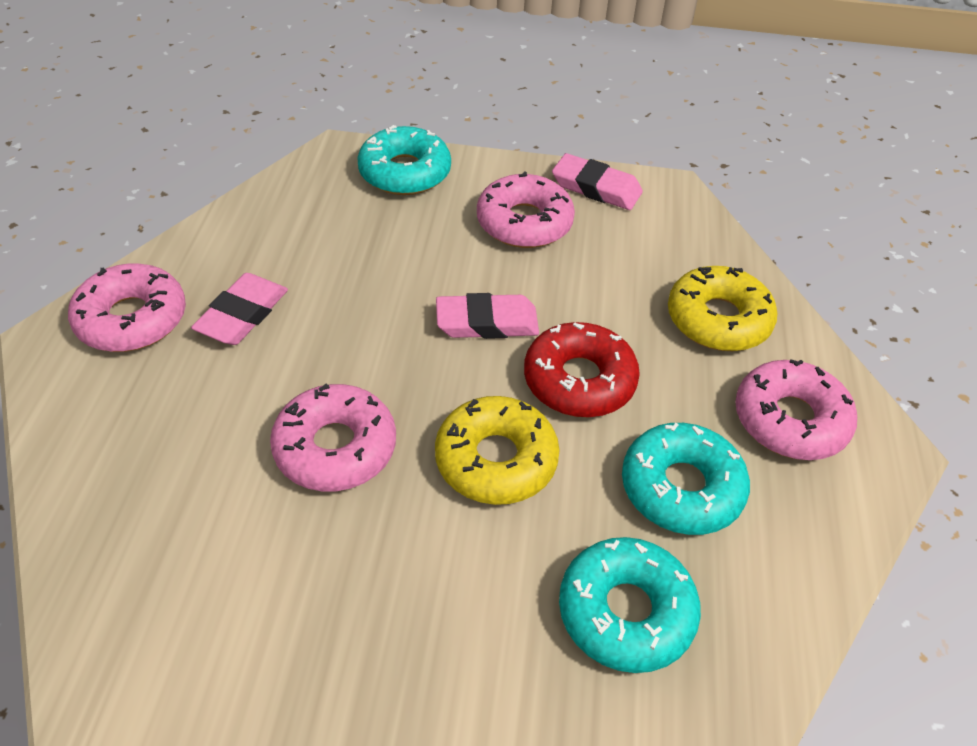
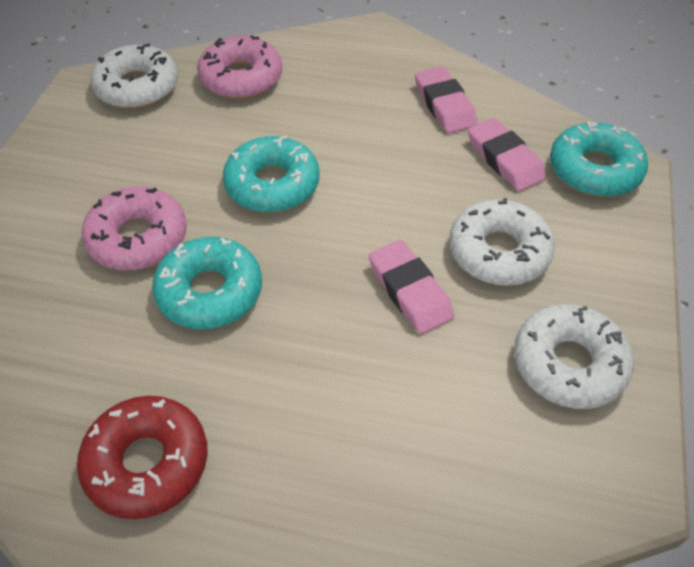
pink donut: [68,263,186,352] [270,384,396,491] [477,171,575,248] [735,359,857,460] = 4 -> [82,187,187,270] [197,35,282,99] = 2
white donut: none = 0 -> [90,44,178,109] [449,198,555,286] [514,304,634,409] = 3
yellow donut: [435,396,560,505] [668,266,777,351] = 2 -> none = 0

